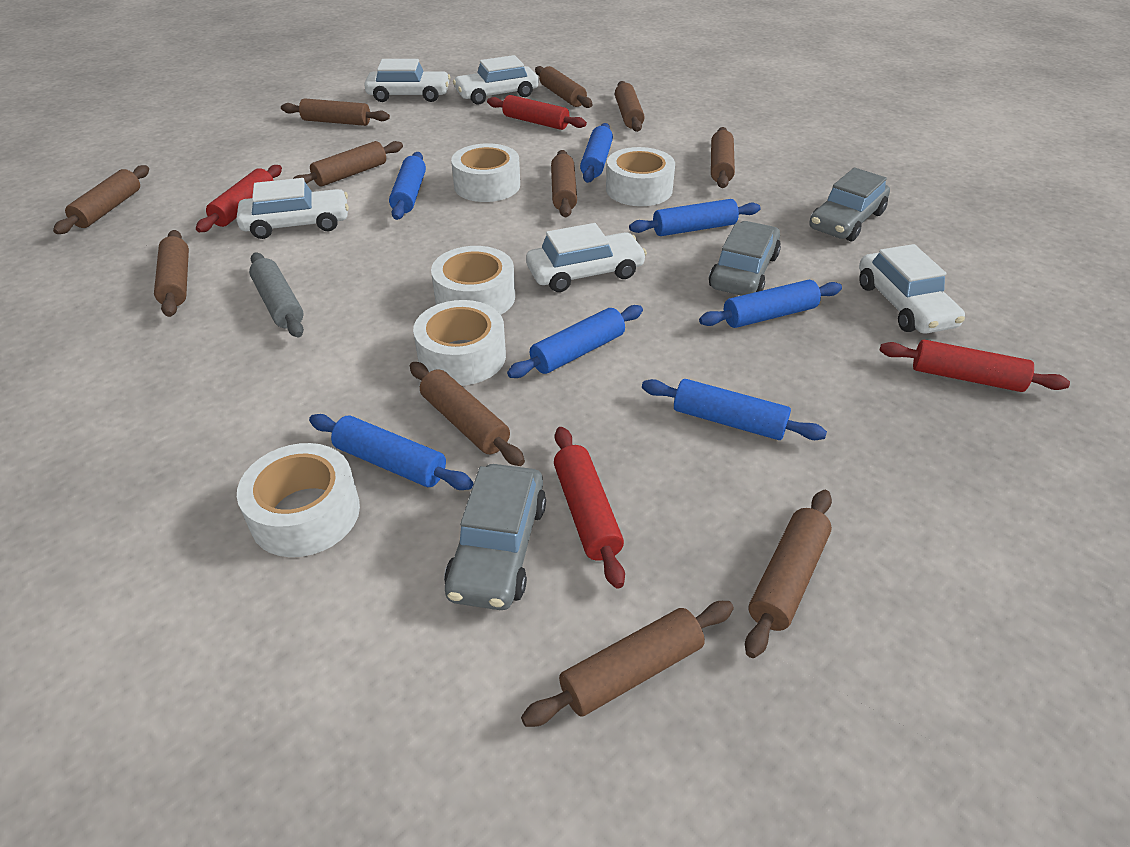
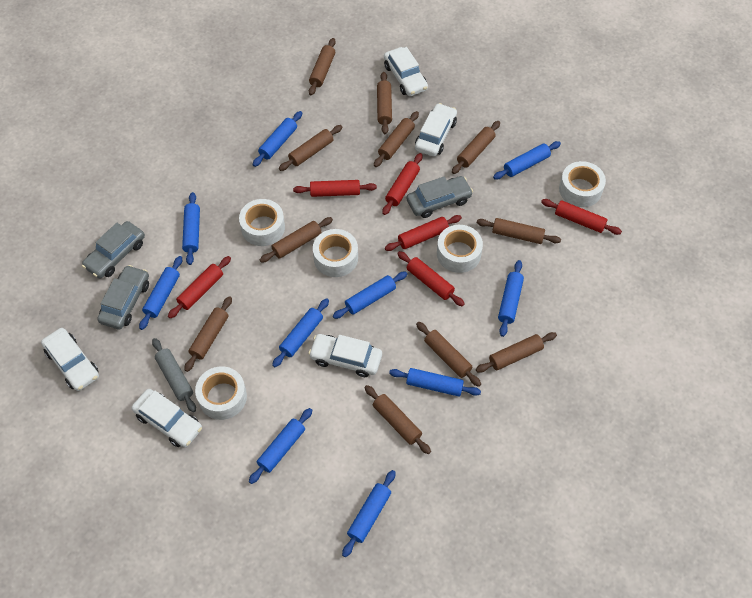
blue rolling pin: [309,414,474,490] [389,152,426,220] [507,305,643,378] [580,123,613,183] [629,199,761,236] [642,379,827,440] [699,280,842,328] = 7 -> [139,256,182,330] [182,192,200,265] [249,408,313,484] [253,111,302,167] [272,298,329,367] [333,271,407,319] [342,470,396,557] [389,368,481,397] [493,141,561,179] [498,260,524,337] = 10
red rolling pin: [196,165,282,232] [487,95,587,130] [554,427,625,589] [880,340,1070,392] = 4 -> [168,256,231,318] [293,180,377,197] [382,153,422,215] [385,215,462,251] [397,251,465,307] [541,199,622,235] = 6

